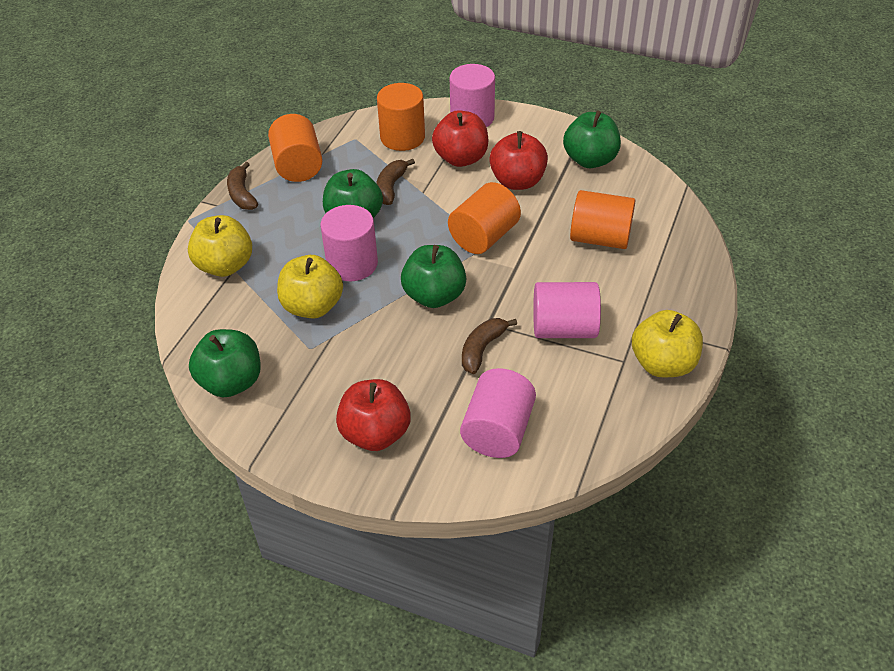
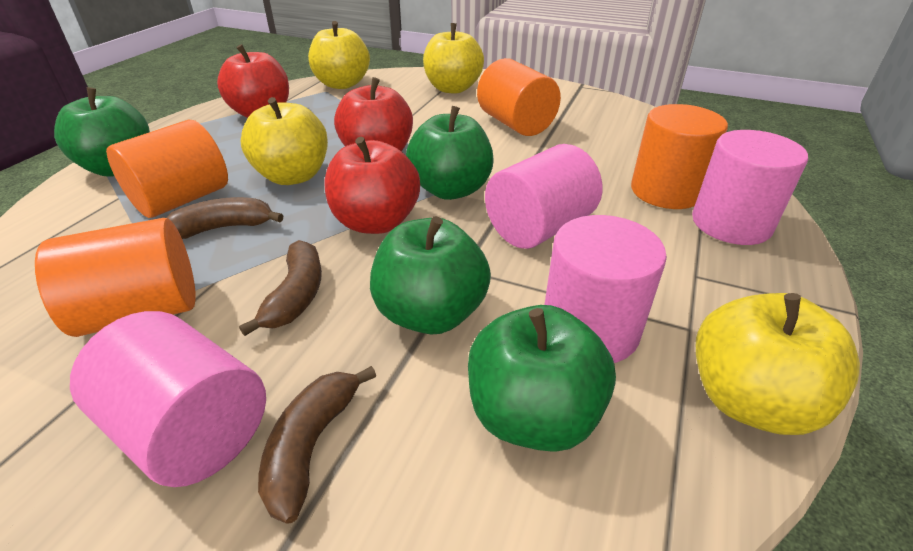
yellow apple: [188,215,252,277] [277,255,343,319] [632,310,703,377] = 3 -> [241,97,328,185] [308,21,370,89] [423,23,484,94] [696,293,860,435] = 4

